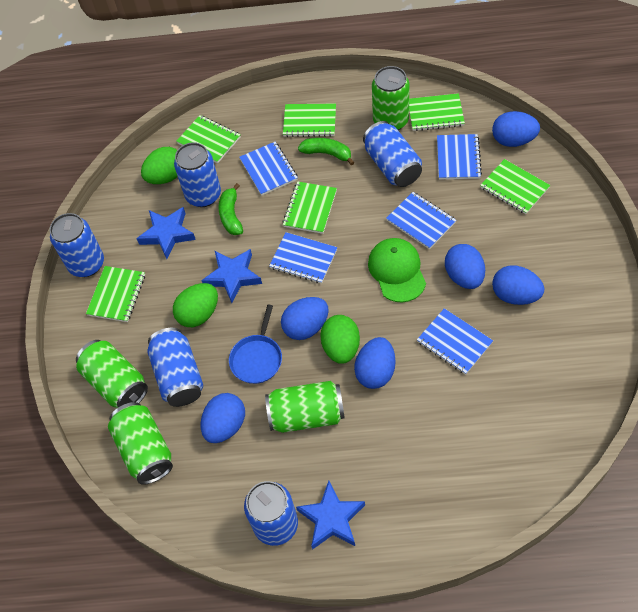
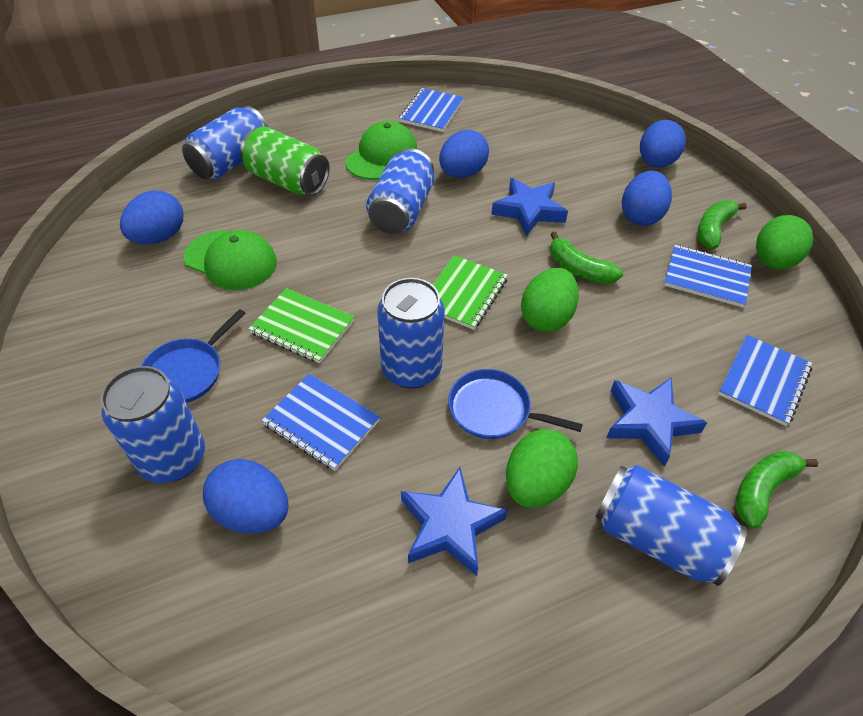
blue egg: [201,393,245,443] [281,297,329,340] [354,337,395,389] [445,244,485,289] [492,111,540,147] [492,265,545,305] = 6 -> [120,190,183,244] [203,459,289,534] [439,130,489,178] [622,170,672,226] [640,120,686,168] = 5
blue notebook: [239,142,298,196] [269,232,337,284] [386,192,456,249] [417,308,493,375] [437,134,482,179] = 5 -> [262,374,380,471] [399,88,464,132] [664,245,752,308] [718,335,813,426] = 4
blue pan: [229,305,282,384] = 1 -> [140,309,245,403] [448,369,583,439] = 2
green banana: [218,183,243,235] [298,138,355,166] = 2 -> [550,232,623,284] [698,200,747,249] [736,450,818,528] = 3
green can: [76,340,148,408] [108,402,173,485] [265,381,345,433] [372,66,410,130] = 4 -> [240,126,330,196] = 1
green cap: [368,238,426,303] = 1 -> [183,230,277,290] [345,121,418,180] = 2
green notebook: [86,266,145,322] [176,115,241,163] [282,181,337,234] [283,103,336,137] [409,93,465,131] [480,159,550,214] = 6 -> [248,288,354,363] [433,255,508,330] = 2

